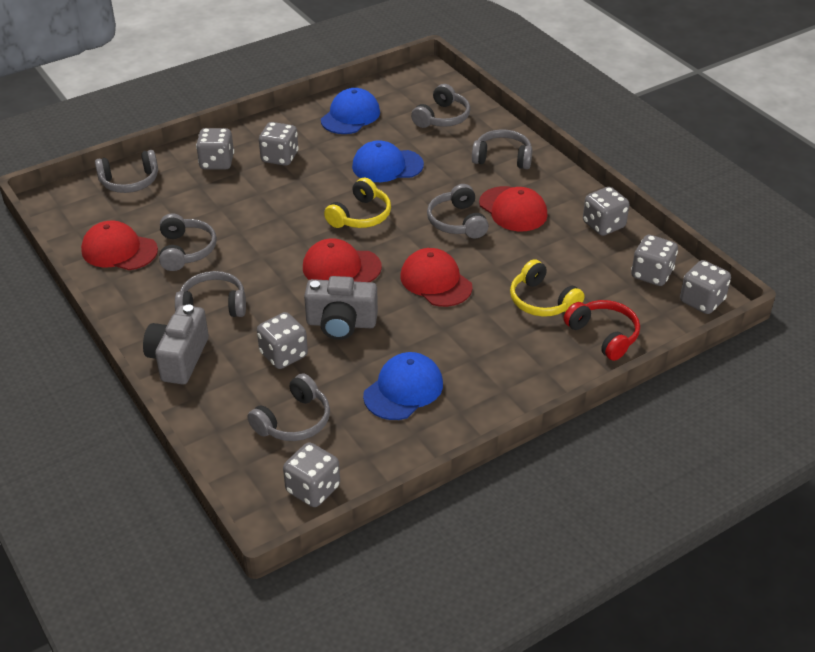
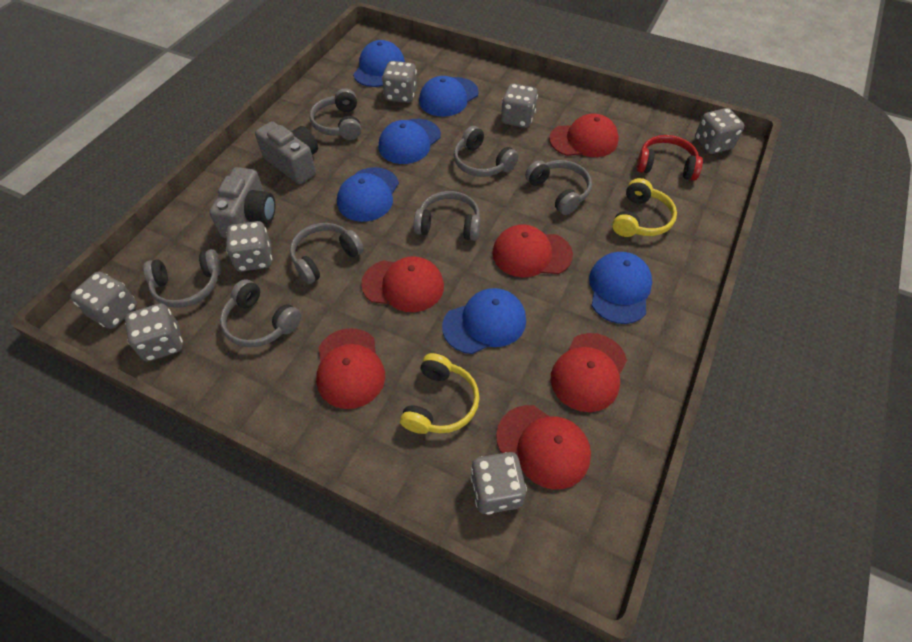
blue cap: [321,88,380,134] [352,140,424,182] [363,352,443,420] = 3 -> [337,167,399,222] [353,40,405,87] [379,119,441,164] [419,76,479,117] [442,288,526,354] [589,252,652,324] = 6
red cap: [81,221,158,270] [303,238,382,282] [400,248,473,307] [479,186,548,231] = 4 -> [316,328,385,409] [361,257,444,312] [492,224,573,277] [496,405,591,489] [549,114,619,157] [551,333,627,412] = 6

